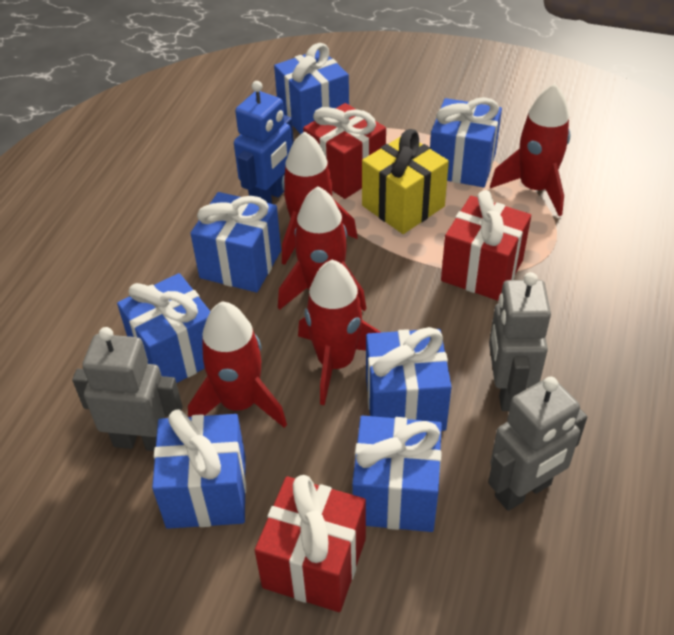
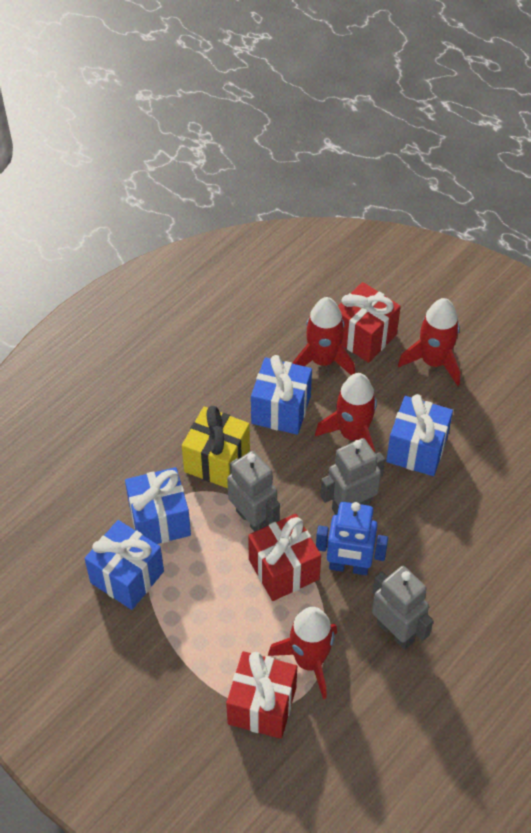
blue gift: [117,273,210,383] [152,409,246,529] [190,192,281,293] [274,43,349,134] [352,416,442,532] [366,327,452,431] [430,97,502,187] = 7 -> [85,520,164,610] [125,467,191,544] [251,355,312,435] [386,394,453,476] = 4
red rocket: [188,301,287,428] [278,186,366,311] [282,131,358,265] [298,259,381,405] [490,83,570,216] = 5 -> [268,607,337,699] [293,297,355,375] [315,373,377,453] [398,298,460,386] = 4

